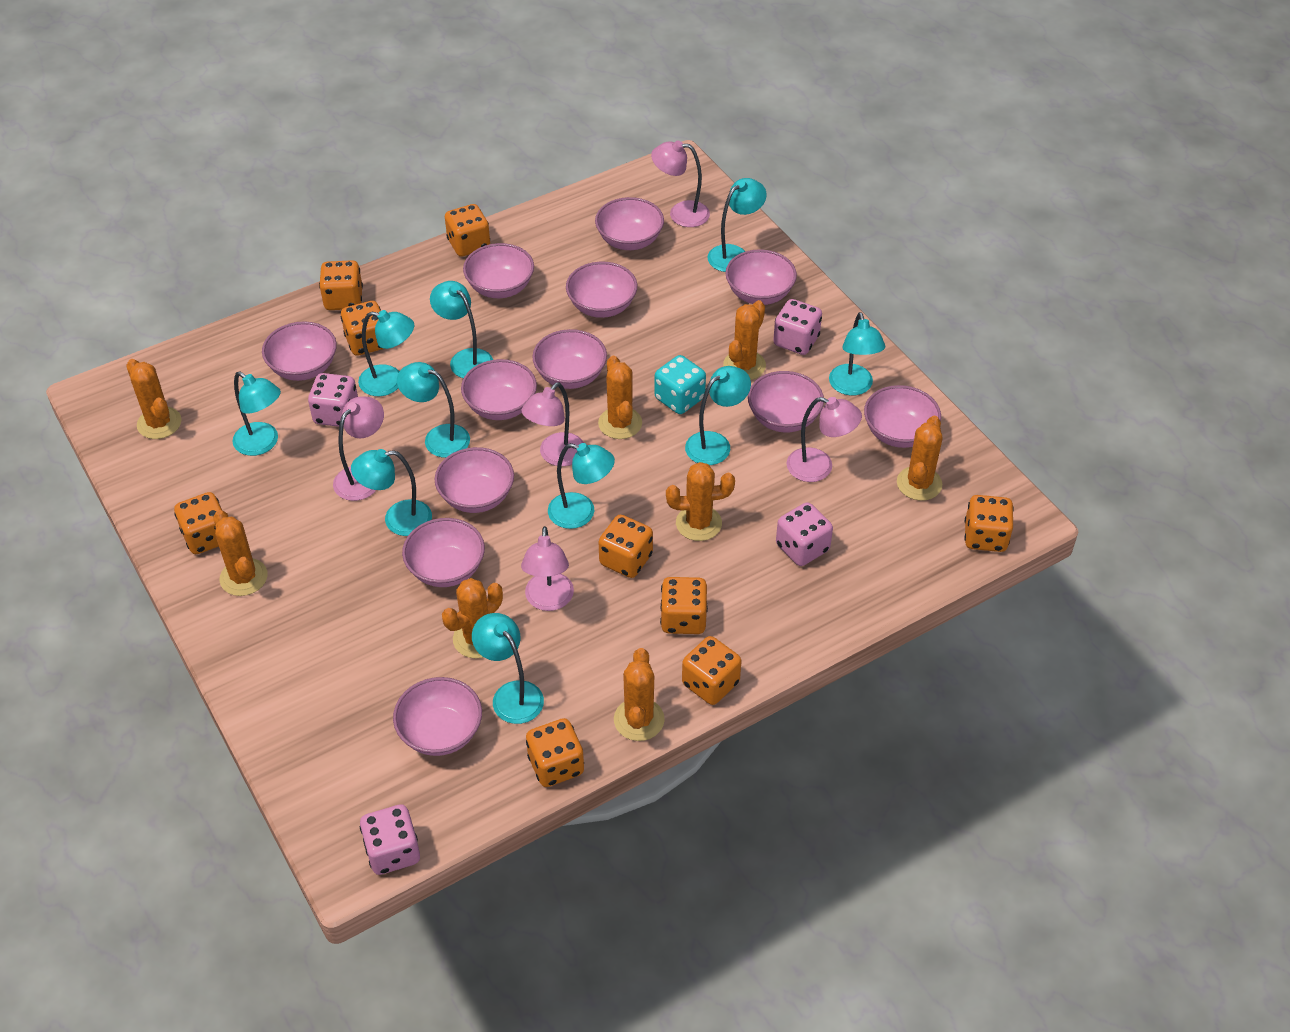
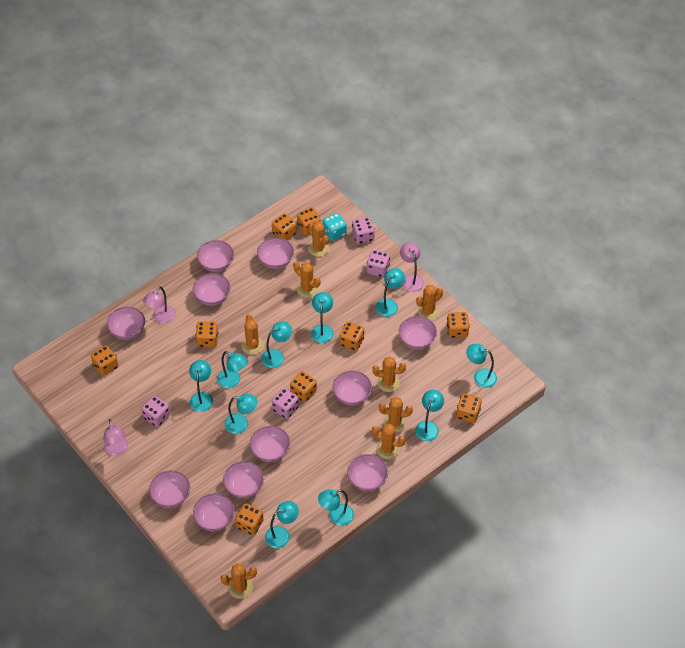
pink bowl: [262,321,337,381] [393,677,482,756] [402,518,485,587] [435,447,514,513] [461,359,537,420] [463,243,534,298] [532,329,607,389] [566,262,637,318] [595,197,664,250] [725,249,797,305] [748,371,824,432] [864,385,941,448] = 12 -> [107,307,145,340] [149,470,190,508] [193,273,230,306] [193,493,235,531] [197,240,234,272] [223,461,264,498] [250,426,290,462] [257,237,294,269] [332,371,372,405] [347,454,388,491] [399,316,437,349] = 11
pink lamp: [333,396,384,501] [521,383,584,466] [521,526,574,611] [651,140,710,227] [786,397,862,482] = 5 -> [103,419,128,456] [143,286,176,323] [400,242,424,292] = 3

